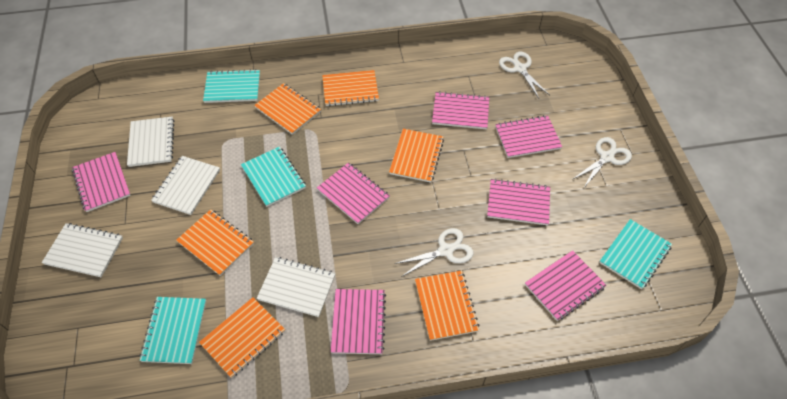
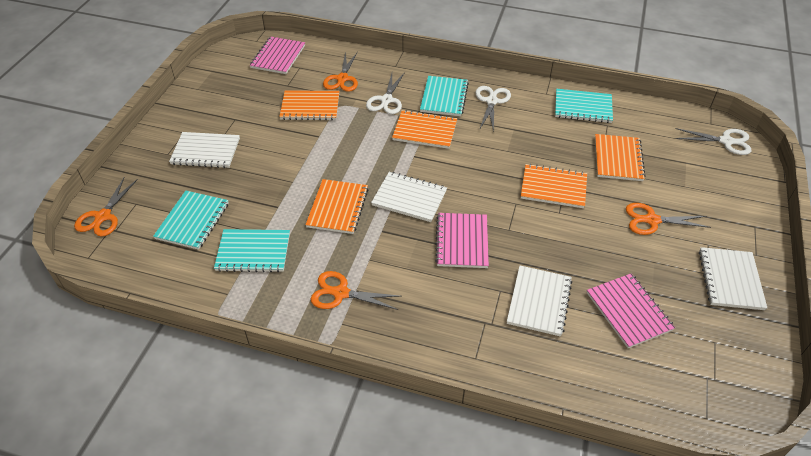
orange notebook: [176,209,254,276] [199,297,285,378] [254,83,321,135] [322,70,379,106] [389,129,444,183] [415,271,480,341] = 6 -> [279,90,339,120] [305,179,368,234] [392,110,457,149] [521,164,587,208] [595,134,646,181] = 5
orange scissors: none = 0 -> [74,178,138,237] [311,271,402,310] [323,51,358,92] [626,203,711,235] = 4
pink notebook: [72,152,131,212] [317,162,390,224] [331,289,386,354] [432,91,489,129] [487,179,550,226] [495,115,562,158] [525,250,607,321] = 7 -> [250,36,305,74] [435,213,489,268] [587,274,675,348] = 3

